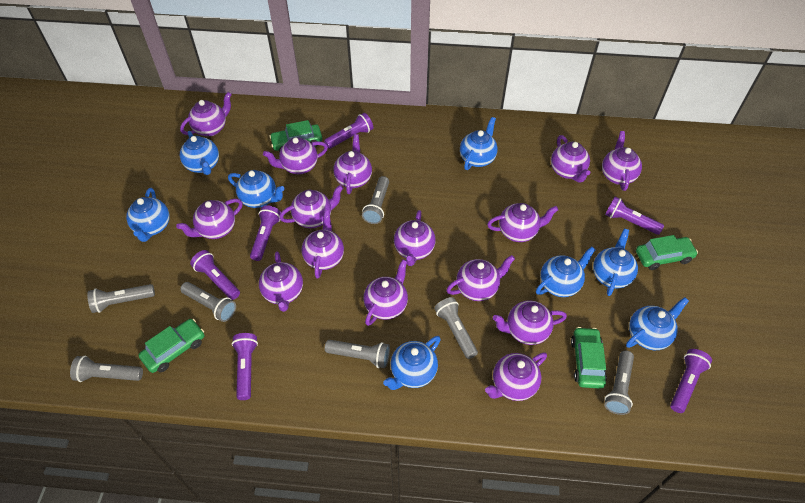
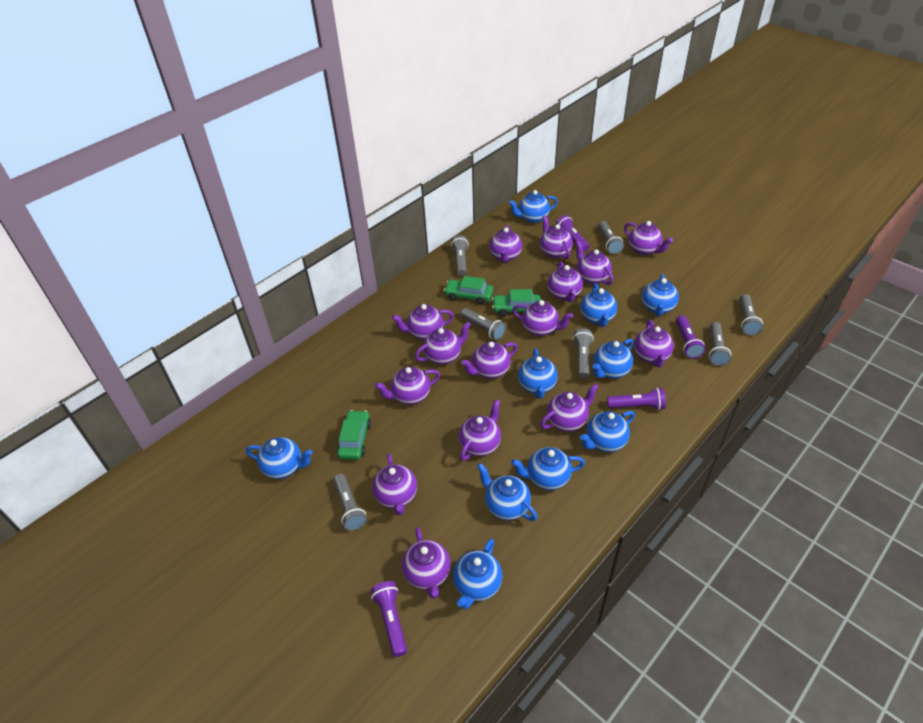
blue teapot: [126,188,170,242] [180,131,219,175] [228,170,285,208] [383,336,441,390] [460,117,498,170] [536,247,595,297] [593,229,638,296] [626,297,689,350] = 8 -> [246,437,313,479] [453,539,503,609] [477,463,537,521] [509,190,558,223] [511,447,585,490] [518,348,557,399] [580,411,635,452] [581,283,617,327] [592,339,633,379] [642,274,679,316] = 10
green car: [139,319,204,373] [269,120,322,152] [571,327,607,389] [636,235,698,270] = 4 -> [337,410,371,460] [444,276,493,305] [492,289,541,316] = 3
purple flashlight: [190,250,240,300] [232,333,258,400] [250,205,281,261] [324,113,373,149] [605,197,664,235] [670,349,712,413] = 6 -> [371,581,407,657] [556,215,590,252] [607,388,666,410] [676,315,705,359] = 4

